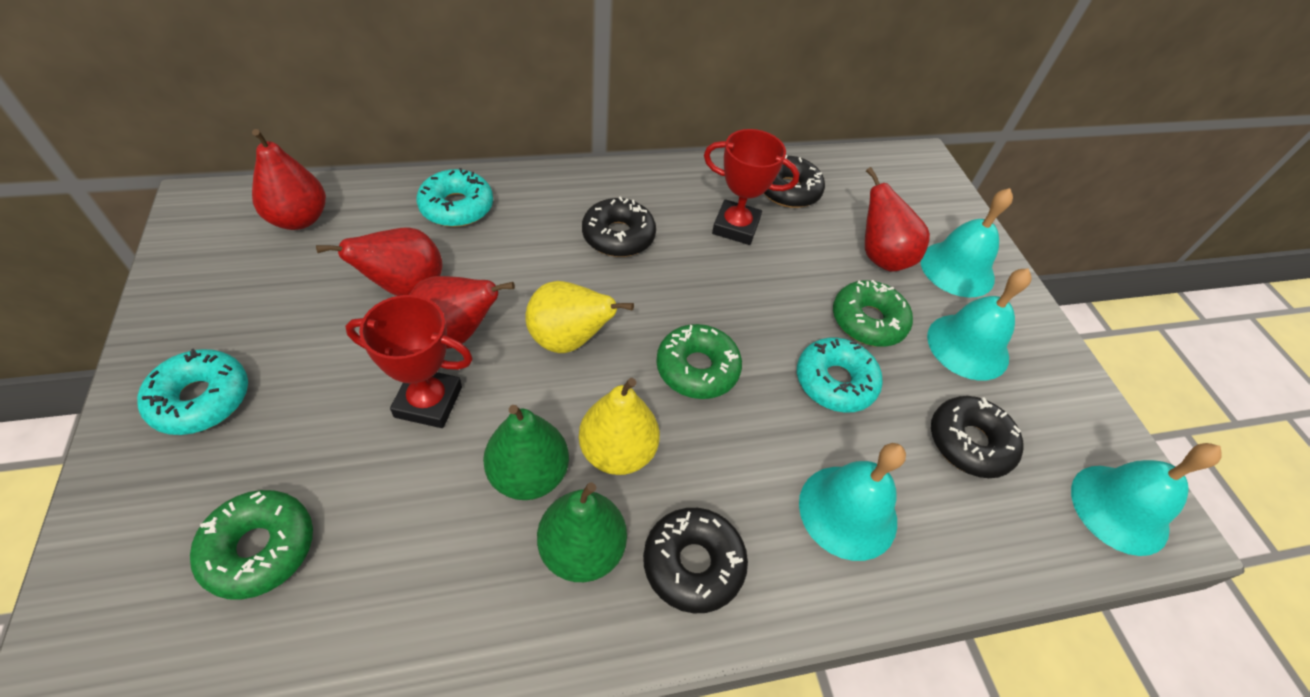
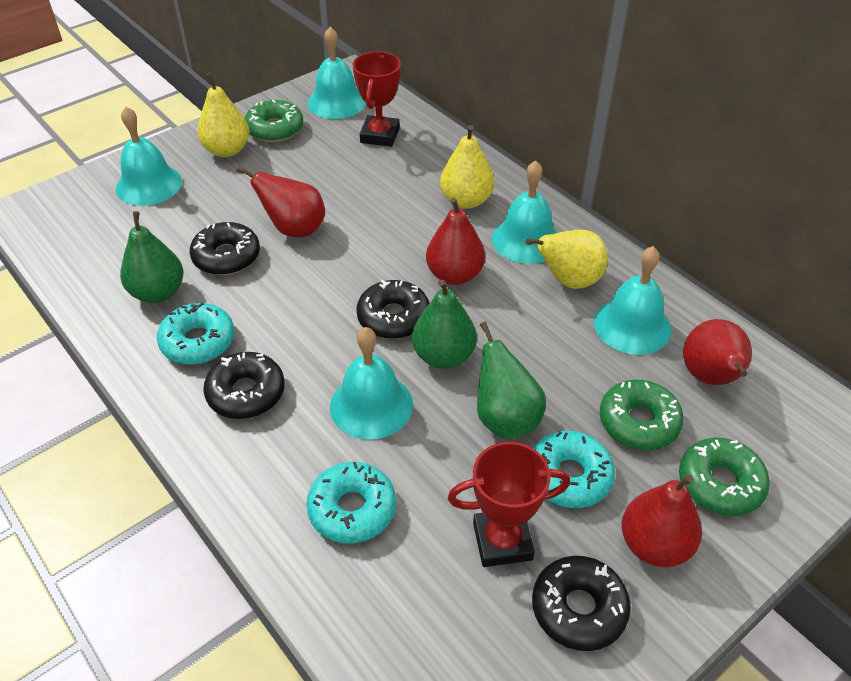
green pear: [483,405,569,500] [537,482,627,582] = 2 -> [120,211,184,303] [412,280,477,369] [477,322,546,439] = 3
turquoise bell: [799,443,906,561] [920,188,1013,297] [927,268,1032,381] [1071,443,1222,556] = 4 -> [116,107,182,206] [307,27,366,119] [330,327,413,440] [492,161,558,264] [594,246,671,355] = 5
yellow pear: [525,281,634,353] [579,378,660,475] = 2 -> [197,73,249,157] [440,125,494,209] [526,230,608,289] = 3

